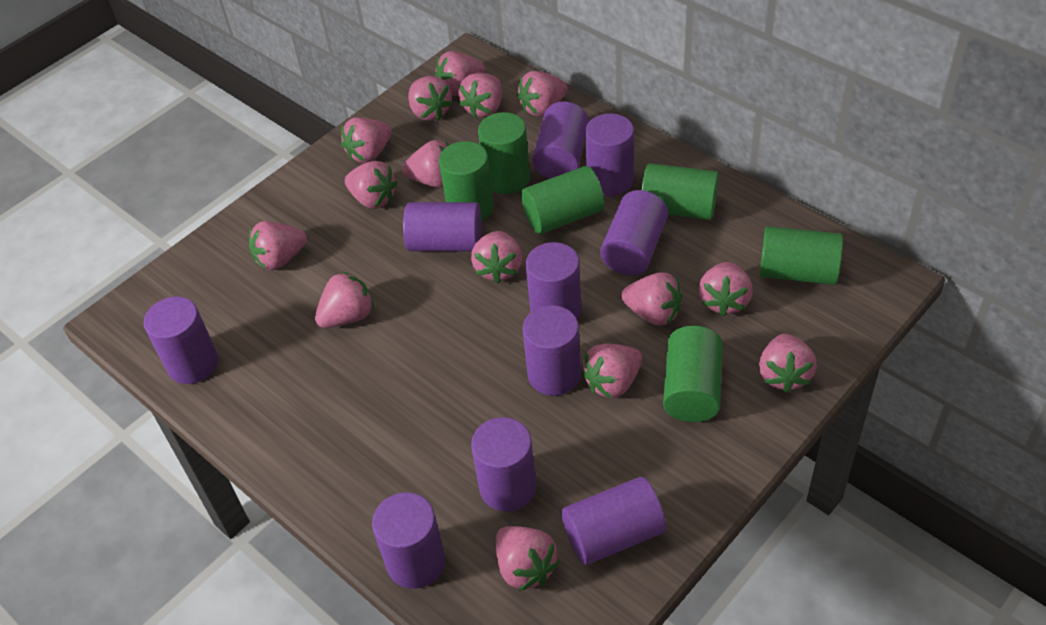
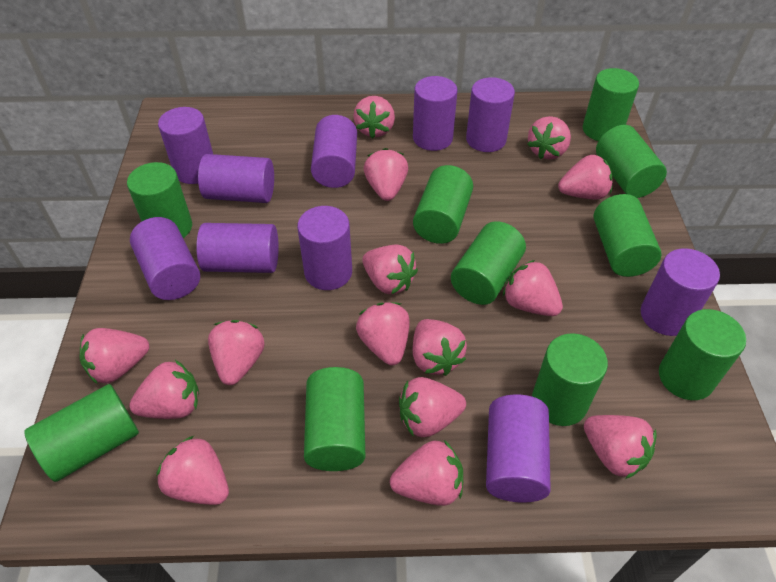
green cylinder: [439,141,494,221] [478,112,530,194] [521,166,605,234] [641,163,719,220] [663,326,723,422] [759,226,843,285] = 6 -> [24,384,139,482] [127,162,192,238] [304,367,366,471] [413,165,473,244] [451,221,526,305] [532,333,608,426] [583,68,639,141] [594,194,662,277] [596,125,667,198] [659,309,746,400] = 10

